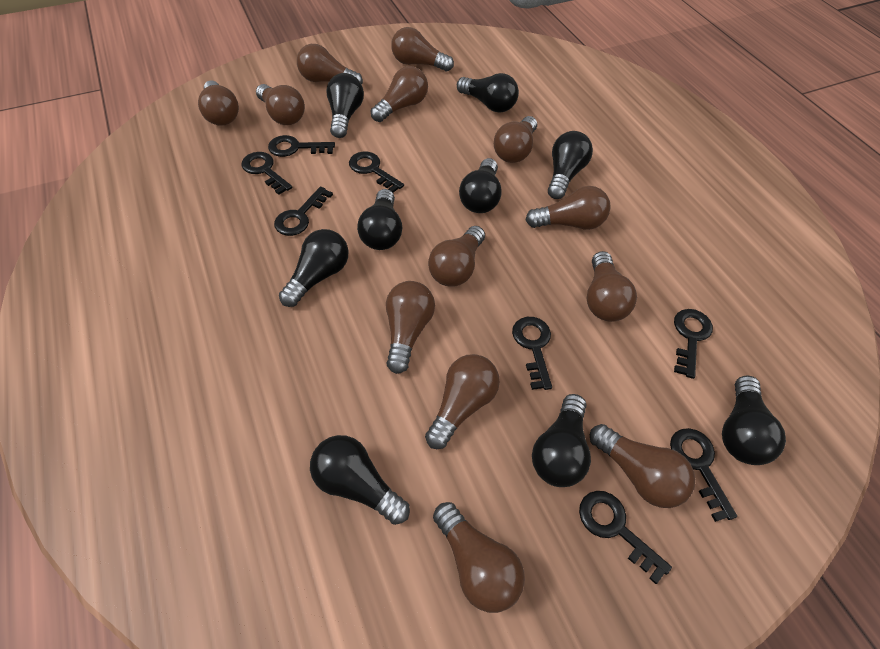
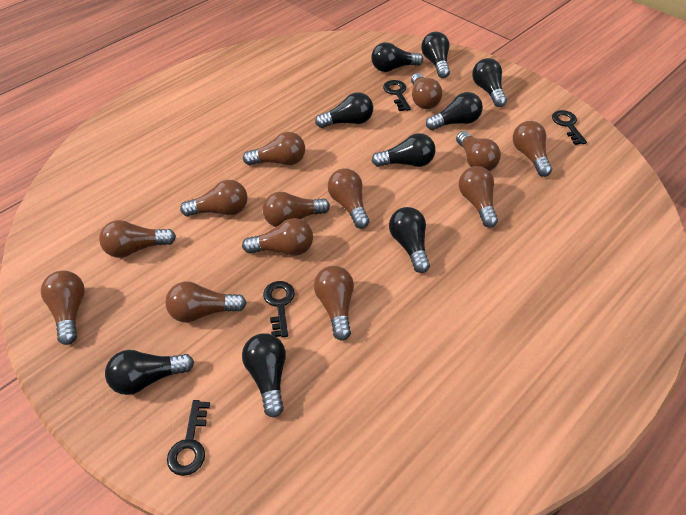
black key: [241,152,292,195] [268,135,335,157] [274,186,333,236] [349,152,404,193] [512,317,552,390] [579,491,672,584] [670,428,737,522] [674,309,713,379] = 8 -> [167,400,210,476] [263,281,295,338] [383,80,411,111] [552,110,587,145] = 4

